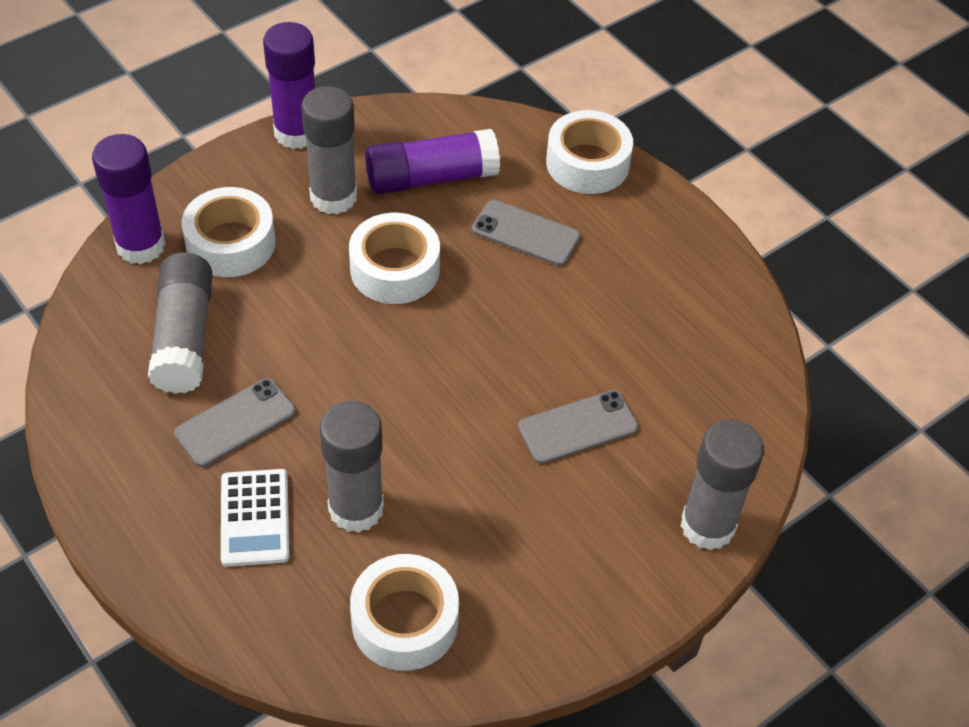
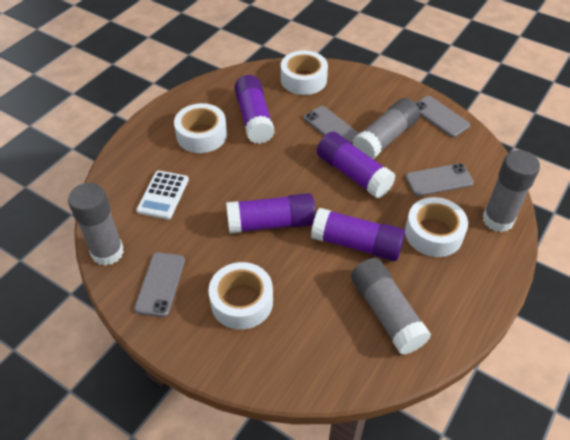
grey phone: [174,378,296,467] [472,200,581,266] [518,390,639,464] = 3 -> [134,252,185,317] [304,106,359,143] [406,163,474,196] [416,96,470,137] = 4
purple glue stick: [92,134,165,264] [263,22,315,149] [365,129,500,194] = 3 -> [226,193,316,234] [234,75,275,144] [311,208,405,261] [317,132,395,198] = 4

